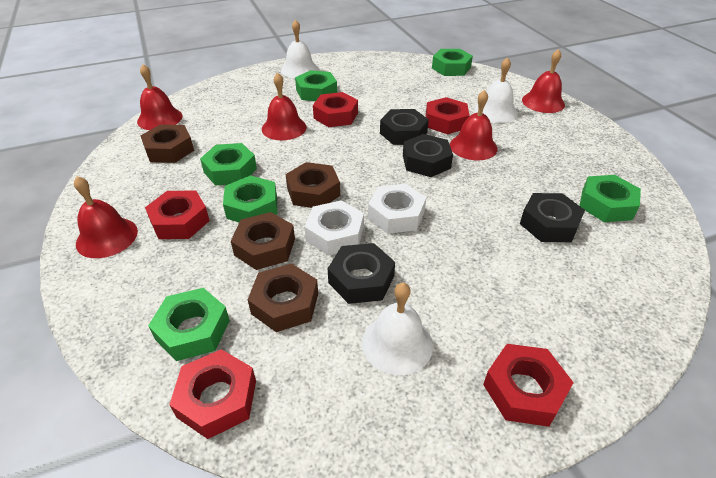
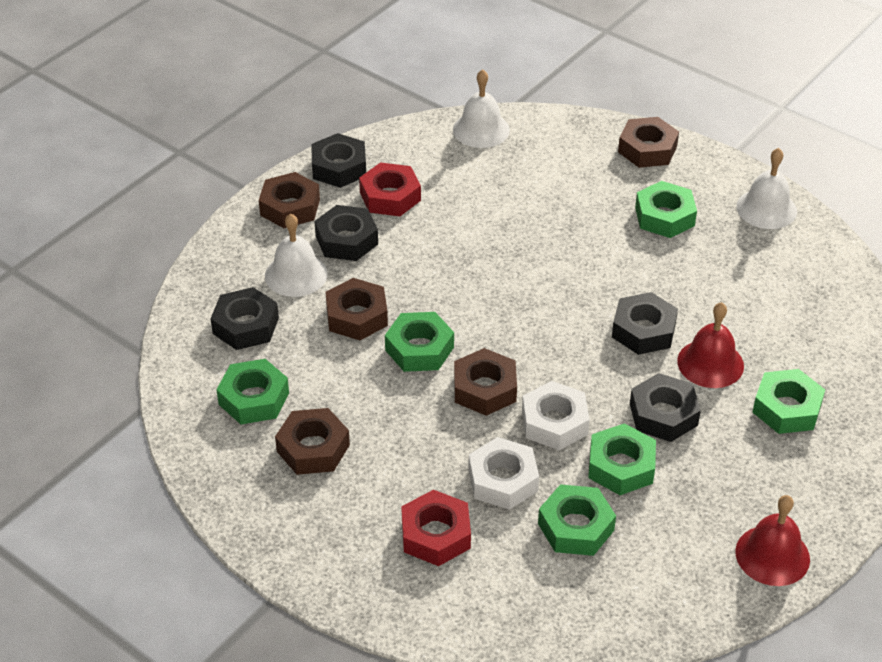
black nut: [327,243,395,304] [380,109,429,145] [403,134,453,177] [520,193,585,242] = 4 -> [210,287,279,350] [311,133,366,188] [314,205,378,261] [612,292,678,355] [630,373,701,442] = 5
brown nut: [141,124,194,163] [231,212,295,270] [248,264,318,332] [286,162,340,208] = 4 -> [259,172,320,228] [275,408,350,475] [325,278,388,340] [454,348,517,416] [618,117,679,168] = 5
red bell: [74,176,138,258] [137,64,183,130] [262,73,307,140] [450,90,497,160] [522,49,565,113] = 5 -> [677,302,744,388] [735,495,810,586] = 2
red nut: [145,190,210,239] [169,349,256,439] [313,92,358,127] [426,97,470,134] [483,344,574,427] = 5 -> [359,162,421,216] [401,490,471,566] = 2

